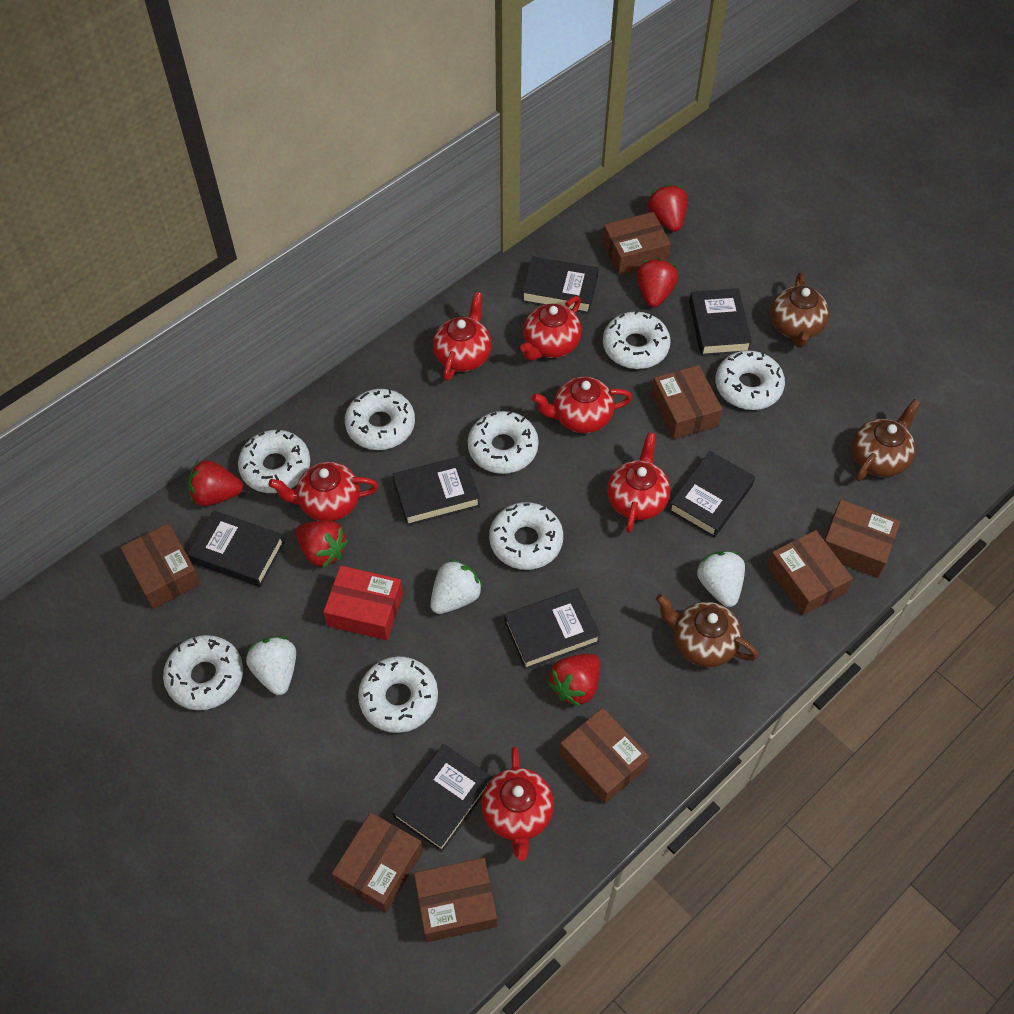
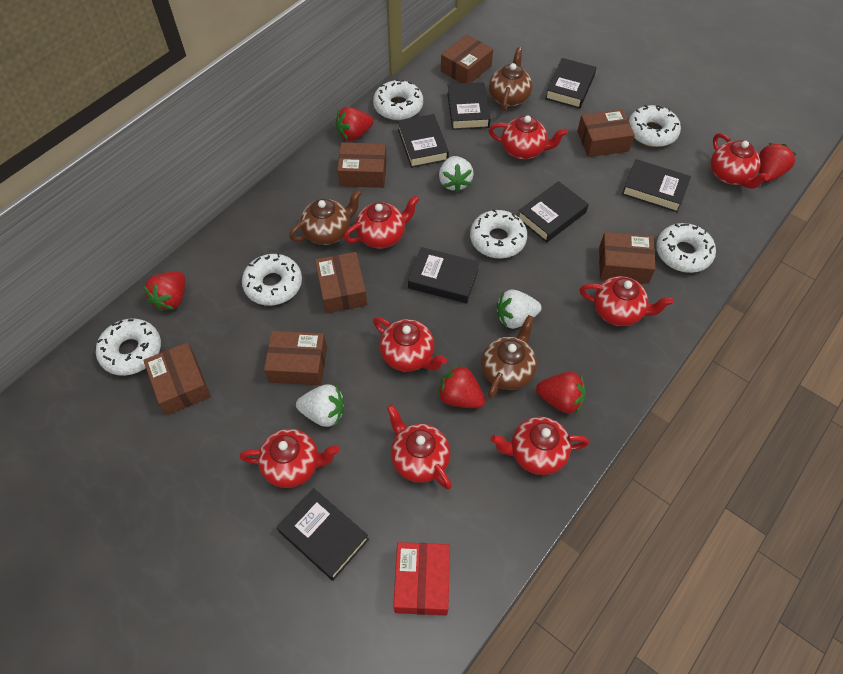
brown box: [120,523,201,609] [332,812,423,913] [414,858,497,942] [559,708,649,804] [602,212,671,275] [651,365,722,439] [767,530,853,615] [824,499,900,578] = 8 -> [143,342,211,415] [264,331,327,385] [315,252,367,314] [337,142,387,188] [441,35,493,83] [577,109,635,157] [599,232,656,284] = 7
red teapot: [269,462,379,521] [433,292,492,381] [482,747,554,861] [520,296,582,360] [532,377,632,433] [607,432,671,533] = 6 -> [239,429,339,488] [344,195,419,249] [373,317,447,372] [387,404,452,490] [488,116,568,159] [491,417,589,475] [580,276,674,326] [711,133,770,189] = 8
white donut: [163,635,243,710] [238,429,310,493] [345,389,415,450] [358,657,438,733] [468,411,539,474] [489,502,563,570] [603,310,671,369] [715,350,785,410] = 8 -> [96,318,161,376] [242,253,302,306] [373,79,423,120] [470,209,527,259] [629,105,681,147] [656,223,716,273] = 6

